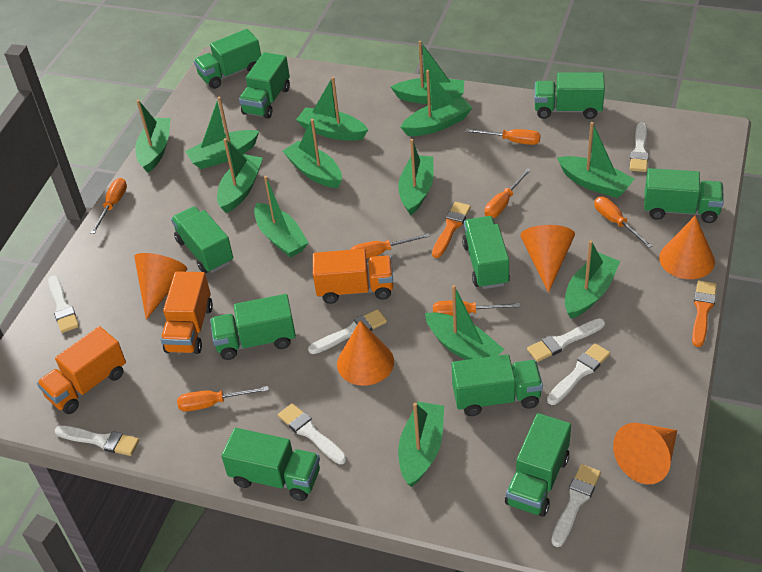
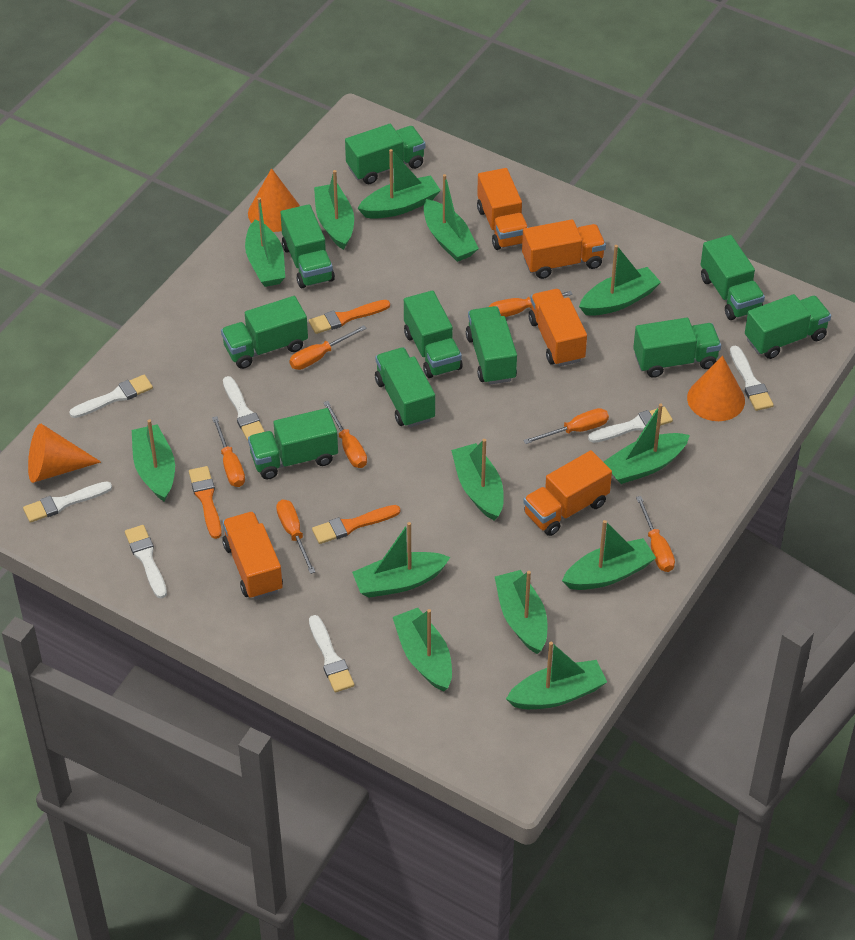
orange brush: [432,202,471,258] [692,280,717,347] = 2 -> [189,466,222,539] [309,300,390,334] [312,505,400,544] = 3
orange cone: [134,253,187,320] [337,321,394,386] [520,225,575,293] [613,423,677,484] [659,215,715,279] = 5 -> [28,424,101,483] [248,168,300,232] [687,356,745,421] = 3
orange truck: [37,326,126,414] [161,271,213,354] [313,249,393,304] = 3 -> [222,511,283,599] [477,168,528,250] [522,219,606,279] [523,450,612,536] [529,289,587,366] = 5
white brush: [48,275,79,333] [55,425,139,456] [278,403,347,464] [308,309,387,354] [527,318,605,362] [547,343,610,405] [551,464,601,547] [630,122,649,172] = 8 -> [23,481,112,523] [69,375,153,418] [125,525,167,598] [223,376,265,441] [309,615,354,692] [588,407,673,443] [730,346,773,411] = 7

